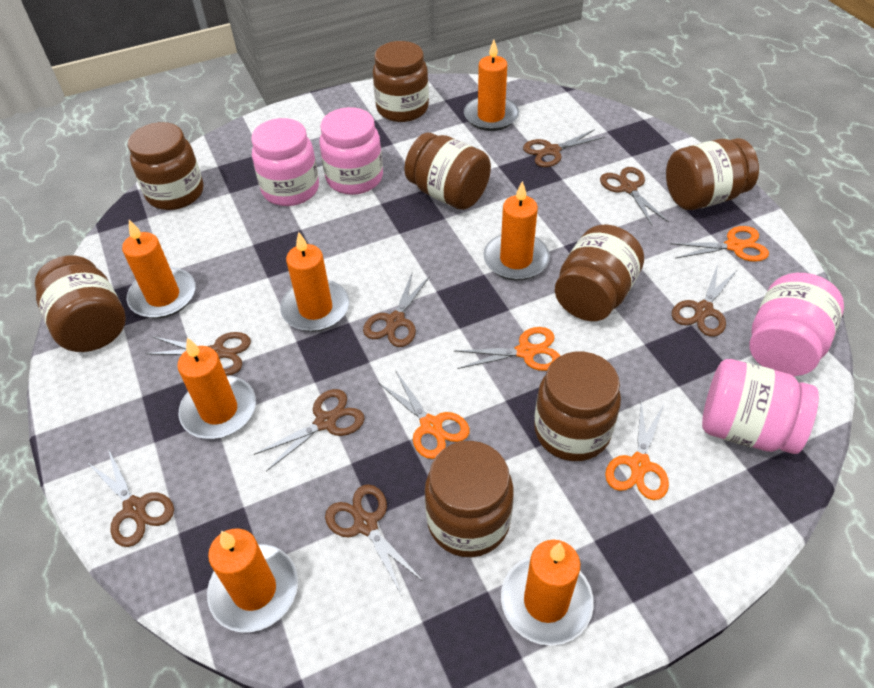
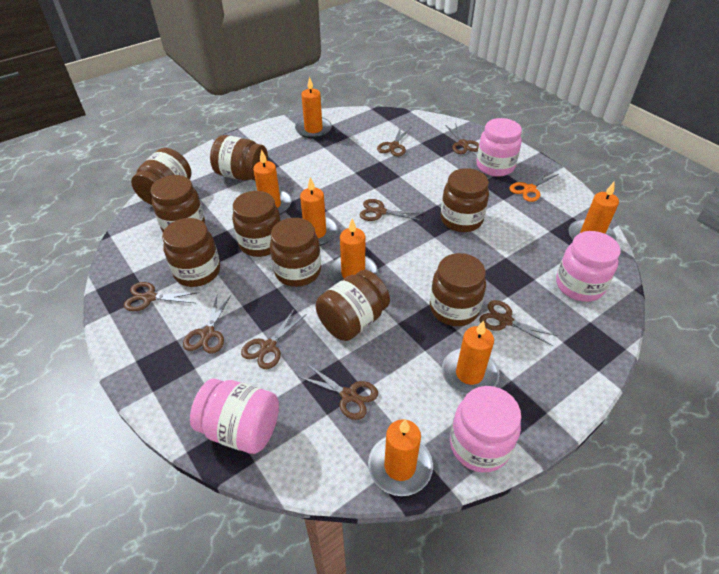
brown jar: [35,255,126,352] [128,122,203,210] [373,41,429,122] [404,133,491,210] [425,441,513,557] [534,352,621,461] [555,225,644,321] [666,138,759,210] = 8 -> [131,148,191,205] [151,175,205,232] [162,218,220,287] [210,135,268,181] [232,191,281,257] [270,218,321,287] [316,270,390,341] [430,253,486,326] [441,168,489,232] = 9
orange scissors: [378,372,470,459] [454,327,560,371] [605,400,669,500] [670,226,769,262] = 4 -> [510,170,559,202] = 1

